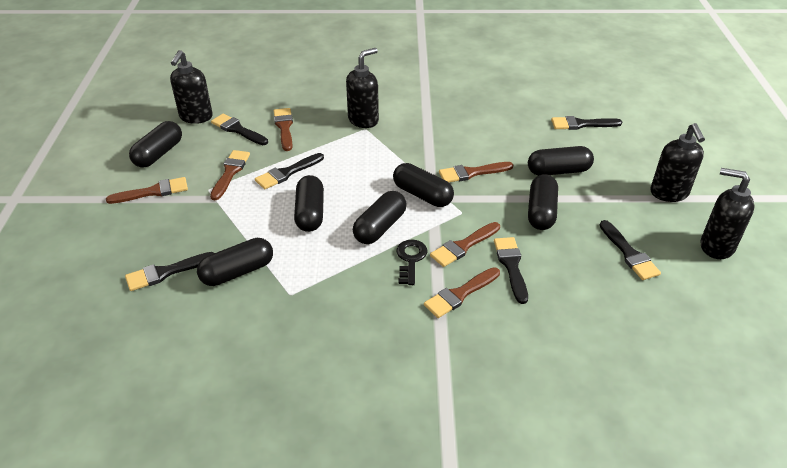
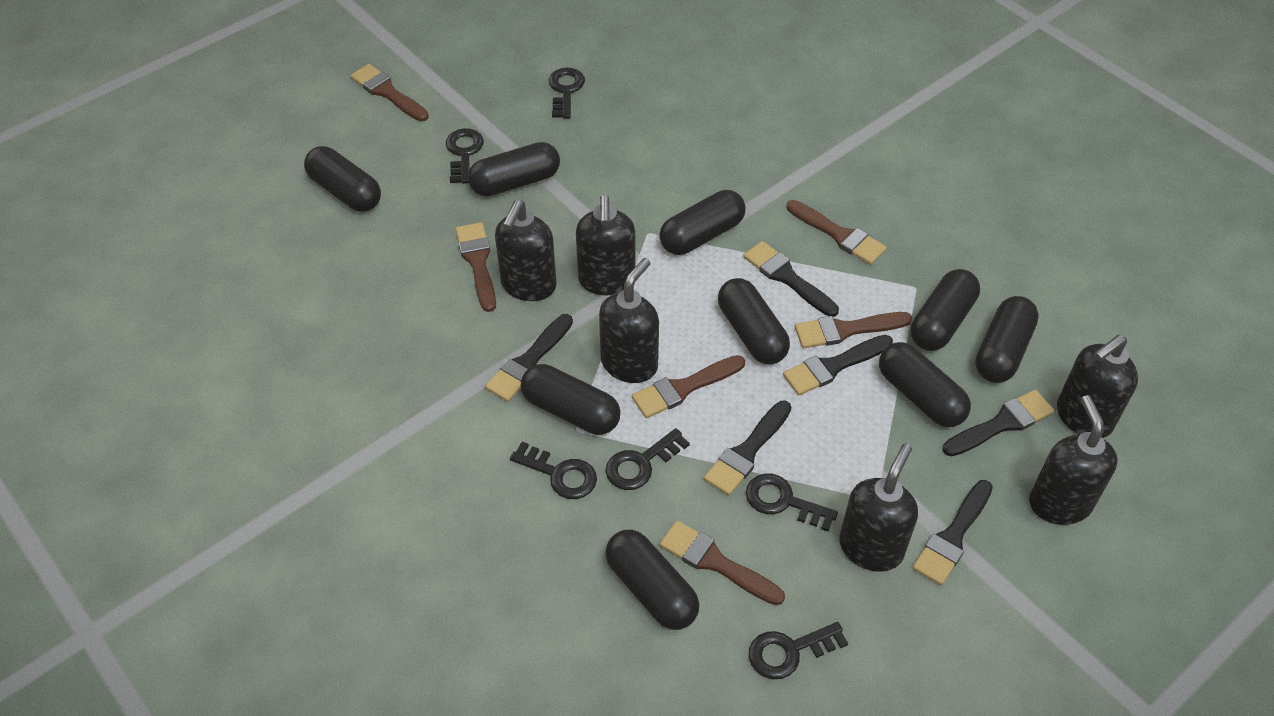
black capsule: [129,121,182,168] [197,238,273,286] [294,175,324,232] [353,191,407,244] [393,163,454,207] [528,146,594,176] [528,174,558,230] = 7 -> [304,146,381,212] [468,142,560,197] [521,364,621,435] [605,530,699,630] [659,190,746,255] [718,278,790,364] [879,342,971,427] [911,269,980,351] [975,296,1039,383] = 9
black key: [397,240,427,285] = 1 -> [446,128,484,184] [510,442,597,499] [549,67,585,119] [605,428,690,490] [746,473,838,532] [749,622,848,679] = 6
black soap dispenser: [170,50,213,124] [346,48,379,128] [650,123,705,202] [700,168,754,259] = 4 -> [495,200,557,301] [576,195,635,295] [599,258,659,383] [839,444,918,572] [1029,395,1118,525] [1057,335,1138,438] = 6

